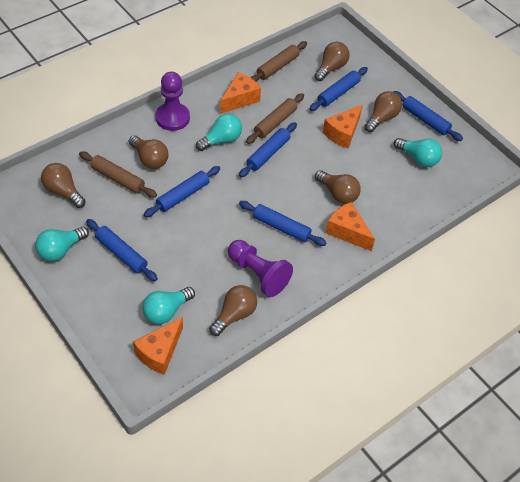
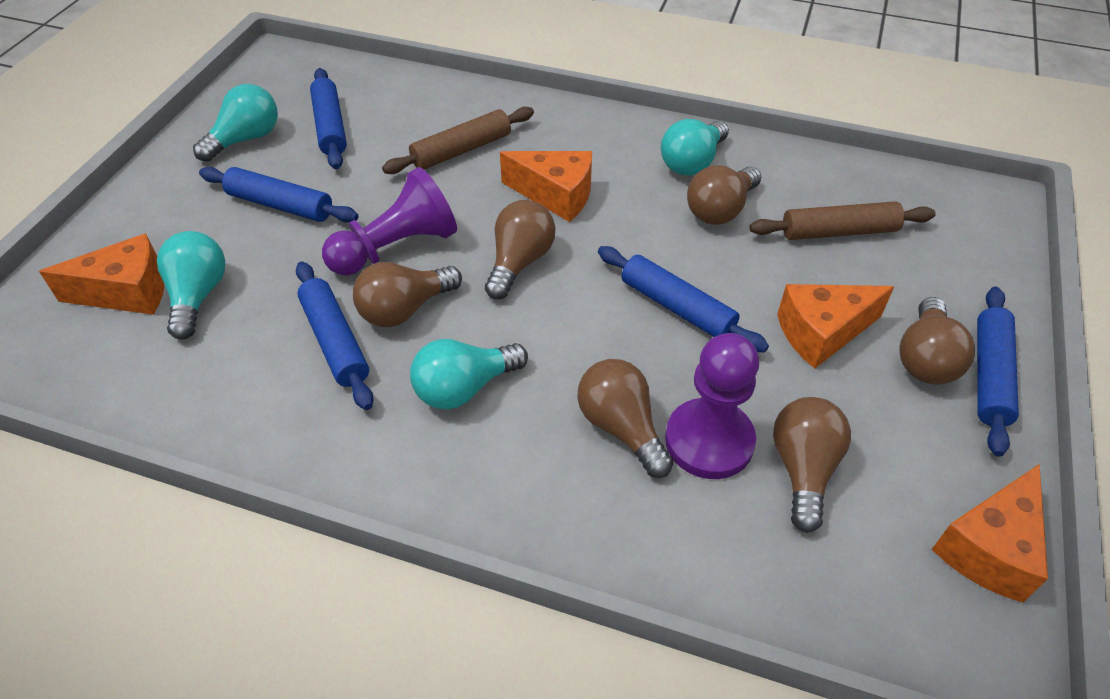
blue rolling pin: [86,219,158,281] [144,166,220,217] [239,122,297,177] [239,201,327,246] [309,67,368,111] [393,91,463,141] = 6 -> [199,167,358,223] [296,261,374,410] [310,68,347,169] [598,246,769,353] [977,287,1019,457] = 5
brown rolling pin: [79,151,157,198] [246,93,304,144] [250,41,307,82] = 3 -> [382,107,534,174] [750,201,936,240] = 2

